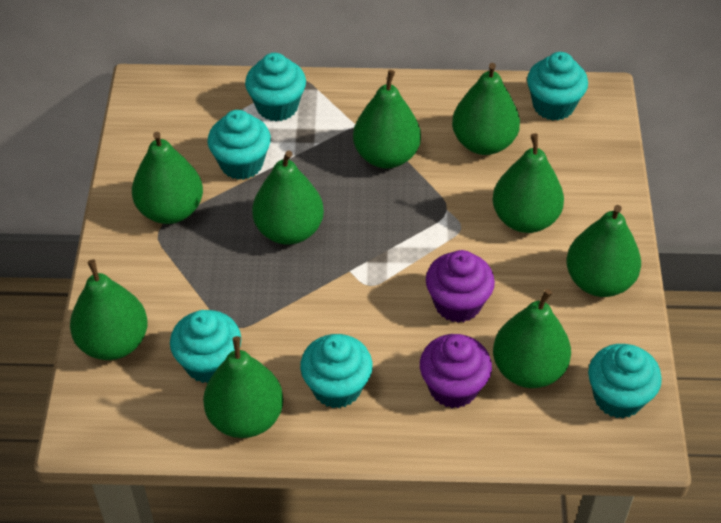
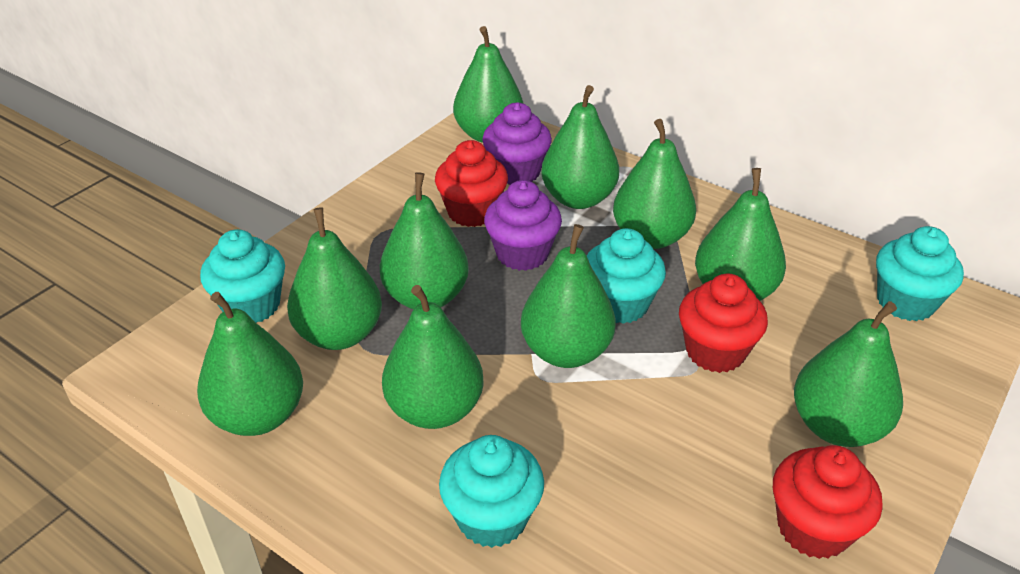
green pear: [70,259,148,360] [132,132,203,224] [203,336,283,438] [252,150,324,245] [353,70,421,169] [452,63,520,155] [492,133,564,233] [493,289,571,388] [566,205,641,297] = 9 -> [197,292,303,436] [287,207,382,350] [380,172,469,309] [382,285,484,429] [453,26,524,143] [521,224,616,368] [541,85,619,209] [613,119,696,249] [695,168,786,301] [794,301,903,447] = 10
red cupcake: none = 0 -> [435,140,508,227] [679,273,768,373] [773,445,882,559] = 3
turquoise cupcake: [170,310,241,383] [208,110,271,180] [245,53,306,121] [300,334,373,408] [527,52,588,120] [588,344,662,418] = 6 -> [200,229,285,323] [439,435,544,548] [587,228,666,324] [876,226,964,321] = 4

